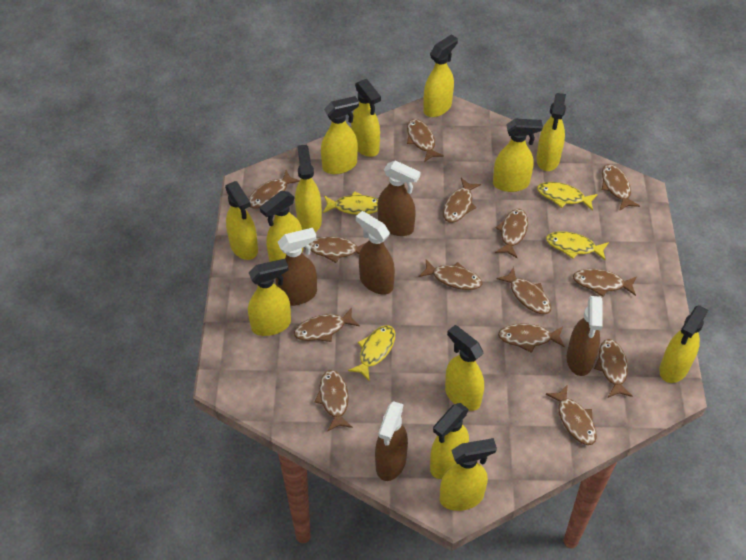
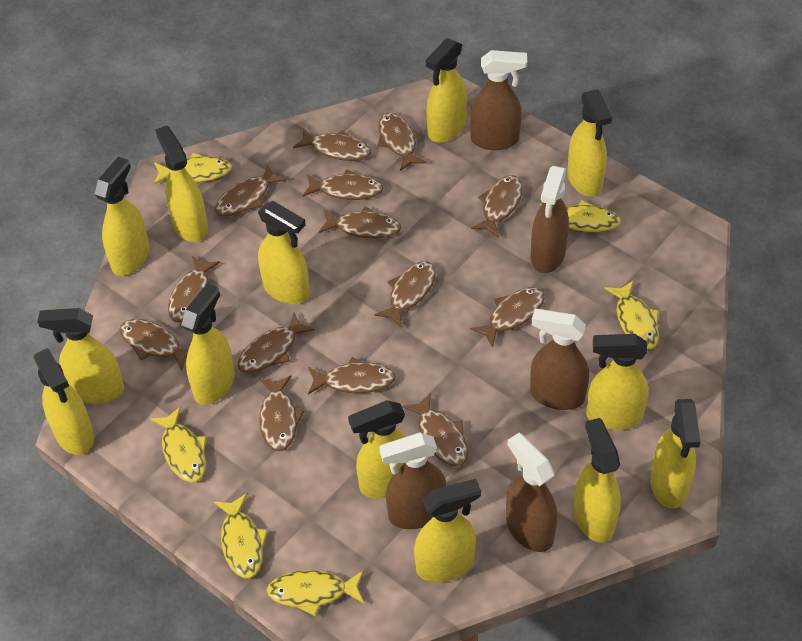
yellow fish: [323,191,378,215] [348,325,395,381] [537,182,598,211] [546,231,609,260] = 4 -> [150,406,206,482] [153,153,232,185] [214,493,268,578] [267,570,364,616] [540,200,621,232] [604,281,659,349] = 6

